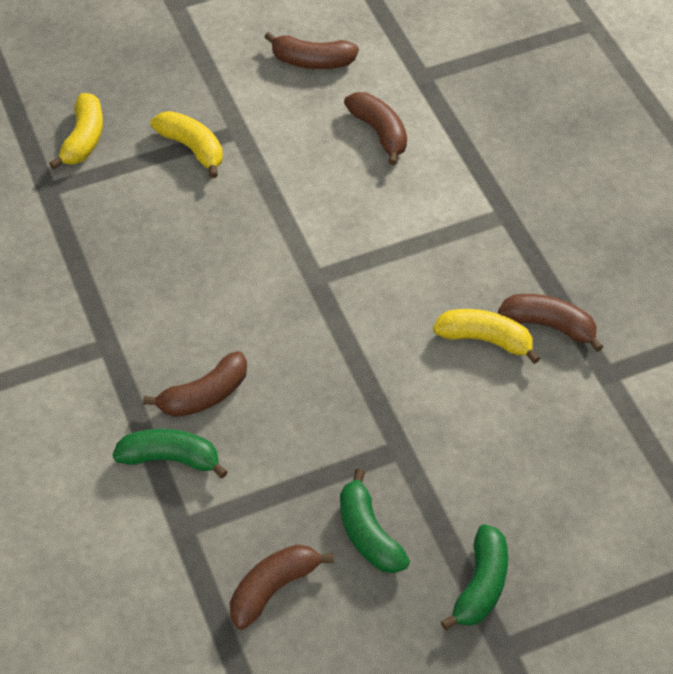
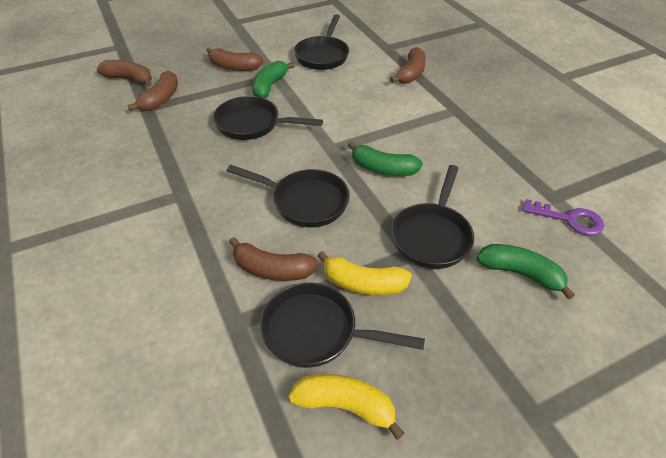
black pan: none = 0 -> [213,96,323,140] [227,165,350,228] [260,283,425,368] [294,15,349,70] [391,165,474,269] = 5
purple key: none = 0 -> [522,199,604,235] = 1
yellow banana: [49,93,103,169] [150,111,223,178] [433,309,540,364] = 3 -> [288,374,404,440] [317,251,412,296] = 2

